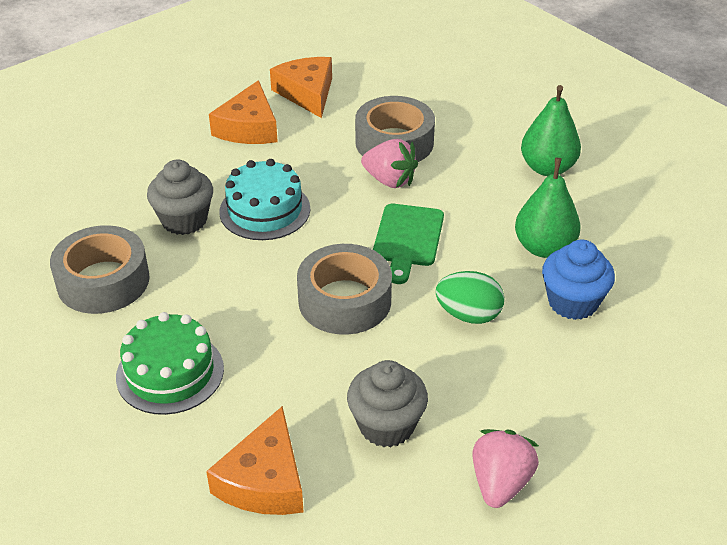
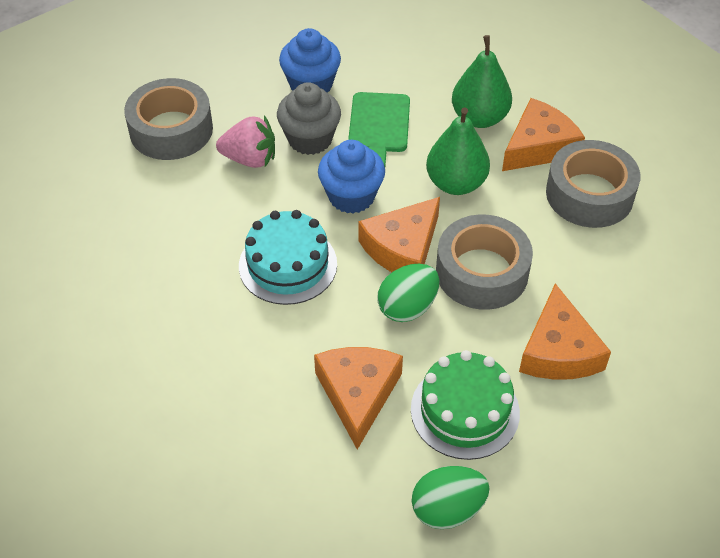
blue cupcake: [542,239,615,320] = 1 -> [279,28,341,92] [318,140,385,213] = 2
green egg: [436,271,505,324] = 1 -> [377,264,439,322] [412,466,490,529] = 2
grey cupcake: [147,159,213,235] [347,360,428,447] = 2 -> [277,82,341,155] = 1
orange cheese: [206,406,304,515] [209,80,278,144] [270,57,332,118] = 3 -> [314,347,403,450] [358,197,440,272] [502,98,585,171] [519,283,611,380] = 4
pink strawberry: [361,139,418,188] [473,429,539,508] = 2 -> [216,116,275,168] = 1

